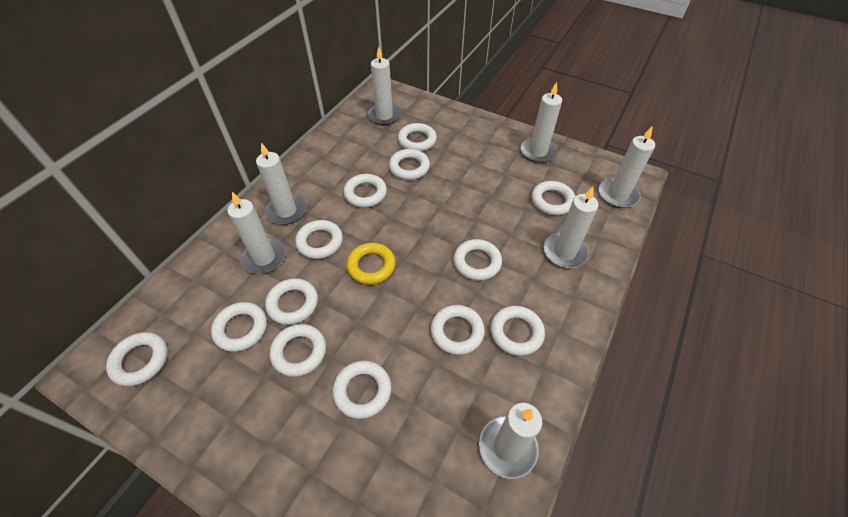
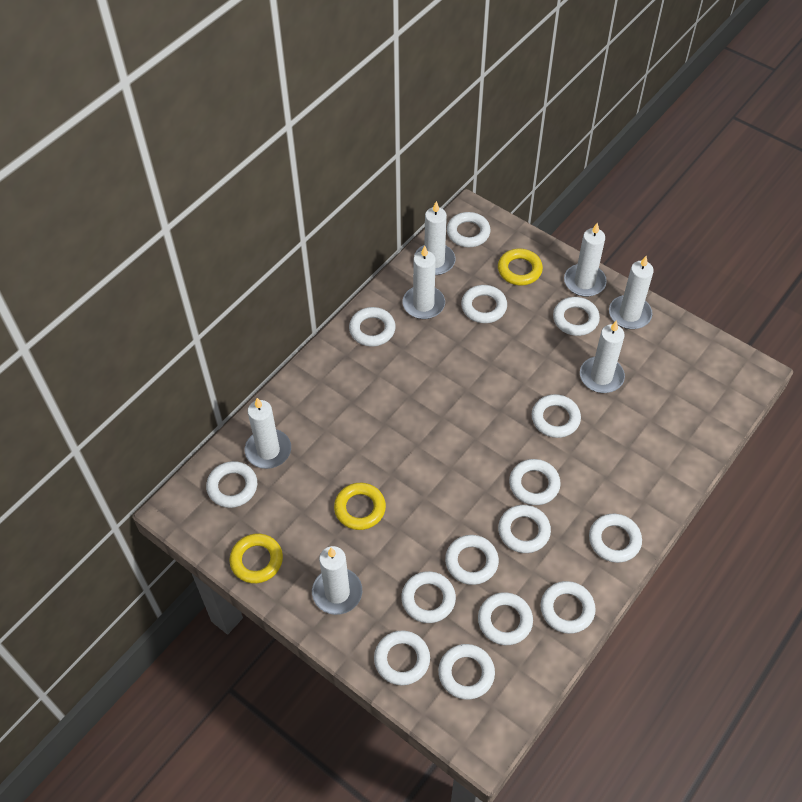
white ring: [106,332,168,386] [211,302,267,352] [265,278,318,325] [270,324,326,377] [295,220,343,259] [332,361,391,419] [344,174,387,208] [389,149,430,180] [398,123,437,151] [431,305,485,355] [453,239,502,281] [490,306,545,356] [531,181,576,215] = 13 -> [206,461,257,508] [349,307,396,347] [374,630,430,685] [401,571,456,623] [438,644,495,700] [445,535,499,585] [447,212,491,247] [461,285,507,323] [478,592,533,645] [498,505,551,553] [509,459,561,505] [532,394,581,438] [540,581,596,634] [553,297,600,336] [589,514,642,563] = 15
yellow ring: [347,243,396,285] = 1 -> [229,534,283,583] [334,483,386,530] [498,249,543,285] = 3

